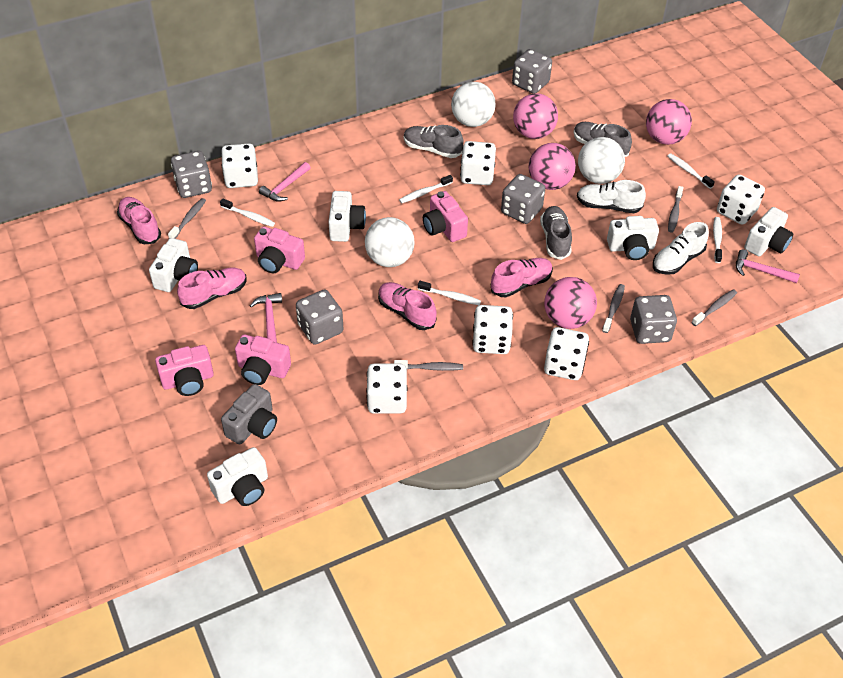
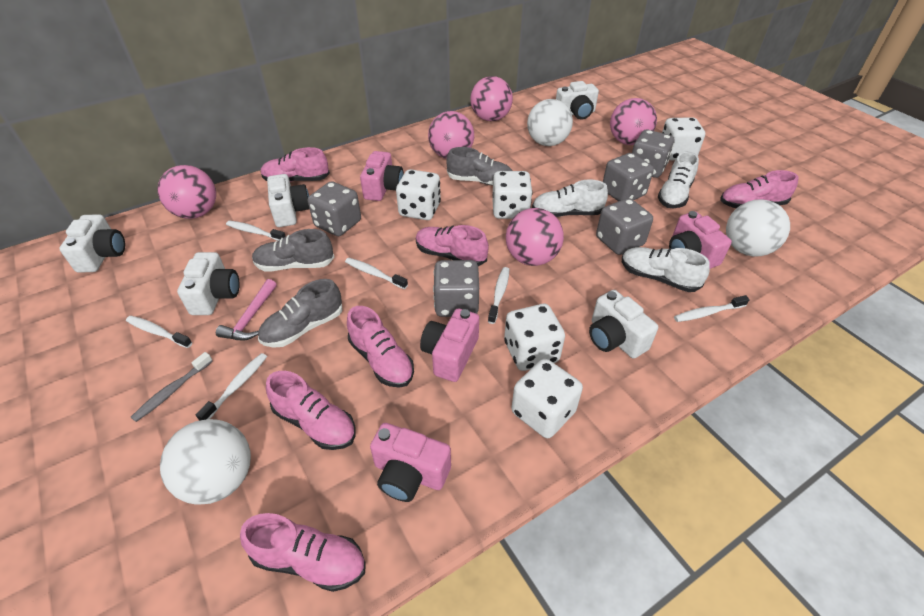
grey camera: [221,384,277,445] = 1 -> none = 0
grey toothbrush: [168,198,206,239] [394,360,463,371] [602,284,625,333] [668,186,683,233] [691,289,737,326] = 5 -> [131,352,213,422] = 1
pink ball: [513,93,558,139] [529,143,576,190] [544,277,597,329] [646,99,692,145] = 4 -> [157,165,216,219] [428,111,474,159] [470,76,513,121] [506,208,564,266] [610,98,657,145] = 5
pink hammer: [250,293,282,343] [259,162,311,202] [736,249,800,283] = 3 -> [216,279,277,340] = 1
pink shoe: [117,197,161,244] [177,268,247,309] [378,282,437,330] [491,258,553,297] = 4 -> [240,513,366,592] [260,147,330,182] [266,371,355,450] [347,306,414,388] [416,225,489,266] [720,170,799,208] = 6
white dice: [221,144,258,188] [366,364,408,414] [460,141,496,185] [472,305,513,354] [544,327,589,380] [717,174,765,225] = 6 -> [396,169,441,220] [492,171,533,219] [504,304,565,371] [512,359,583,438] [662,117,705,160] = 5
white shoe: [577,180,646,213] [653,222,709,275] = 2 -> [532,180,608,217] [622,247,710,292] [658,151,699,208] = 3
white toothbrush: [220,198,275,227] [399,175,453,203] [418,281,481,305] [668,153,715,189] [713,217,722,263] = 5 -> [126,316,192,348] [196,353,267,421] [226,221,286,241] [345,258,408,289] [488,267,509,324] [674,295,750,322] = 6

